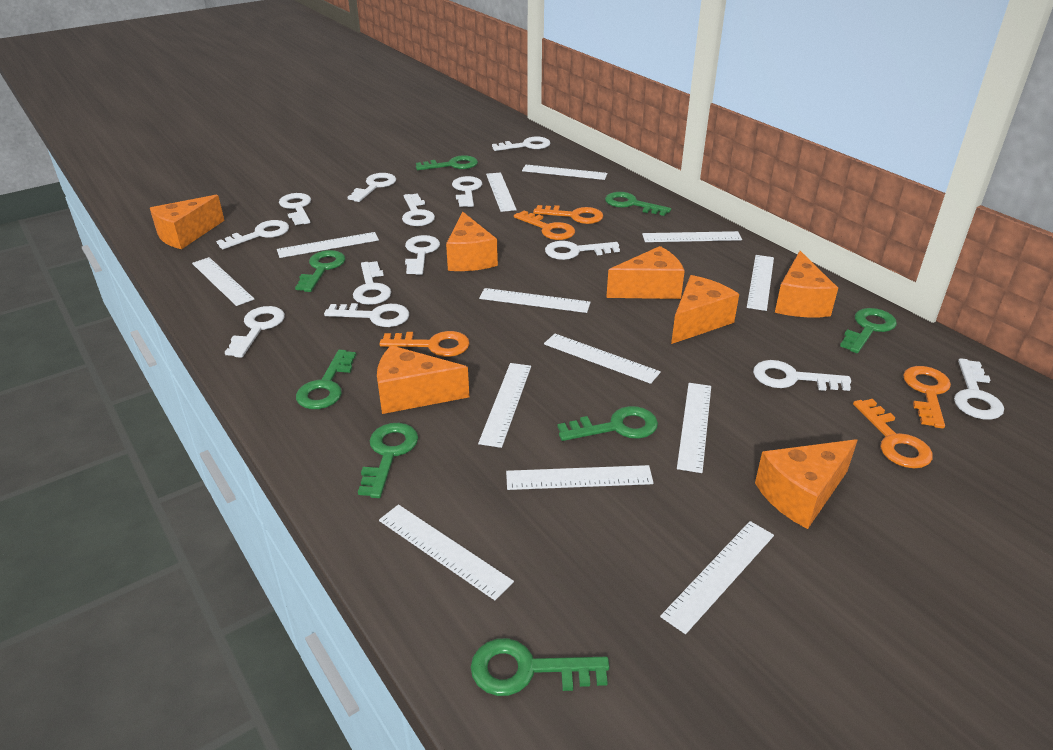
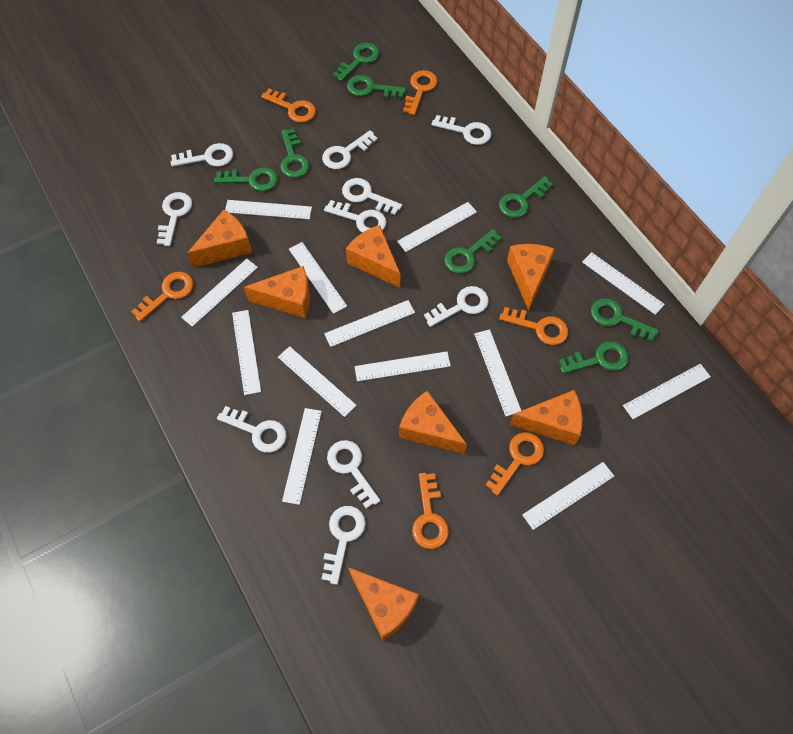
orange key: [379,331,470,357] [514,210,575,240] [533,205,603,224] [853,399,933,468] [903,366,951,429] = 5 -> [131,272,193,322] [261,88,316,123] [403,70,438,115] [412,473,449,549] [486,432,544,496] [499,307,568,345] = 6
white key: [216,220,289,249] [225,306,285,358] [279,193,311,225] [324,303,409,327] [348,173,396,202] [353,261,391,305] [402,193,435,226] [405,235,440,275] [452,176,482,207] [492,137,550,151] [545,241,620,260] [753,360,851,391] [954,358,1004,420] = 13 -> [157,192,192,246] [171,143,233,167] [217,406,287,453] [322,130,378,169] [322,506,366,585] [324,200,386,233] [327,440,380,509] [342,178,402,215] [424,286,489,327] [431,115,492,145] = 10

